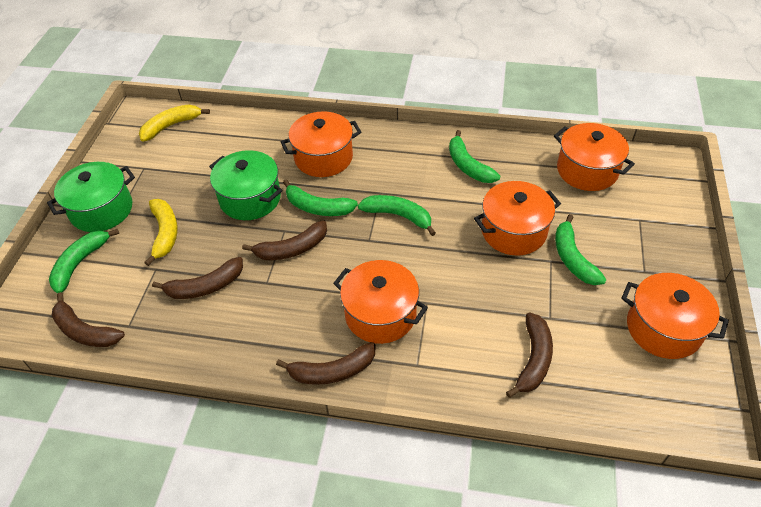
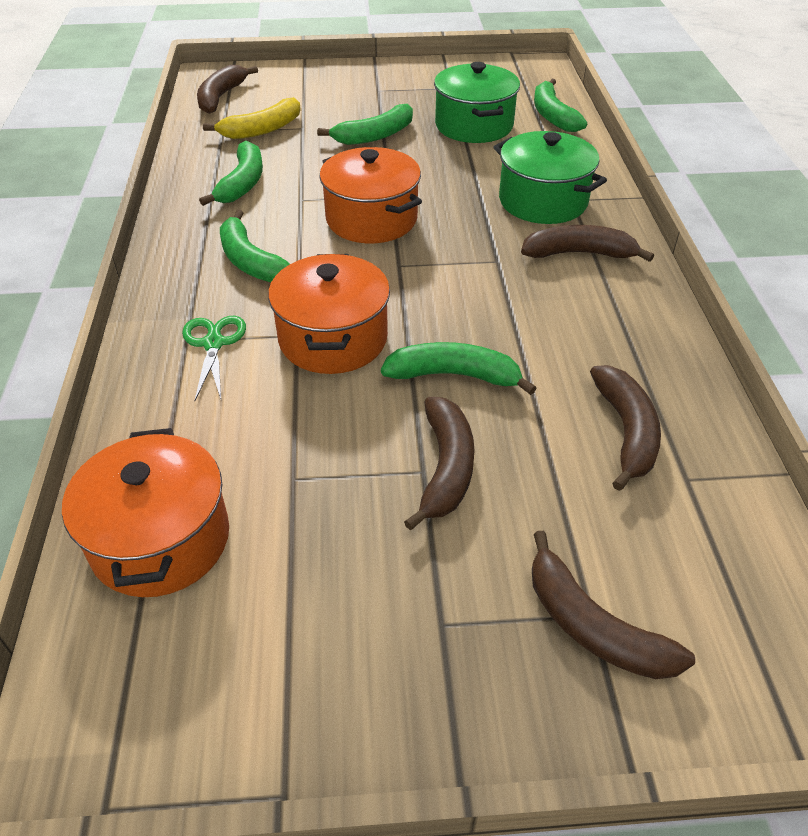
green scissors: none = 0 -> [182,316,246,400] = 1
orange pot: [281,111,361,177] [333,260,428,344] [474,181,561,256] [554,123,635,191] [621,273,729,359] = 5 -> [62,428,229,597] [268,254,390,374] [319,147,422,243] = 3
yellow banana: [139,105,210,142] [144,199,178,266] = 2 -> [203,97,301,139] = 1

